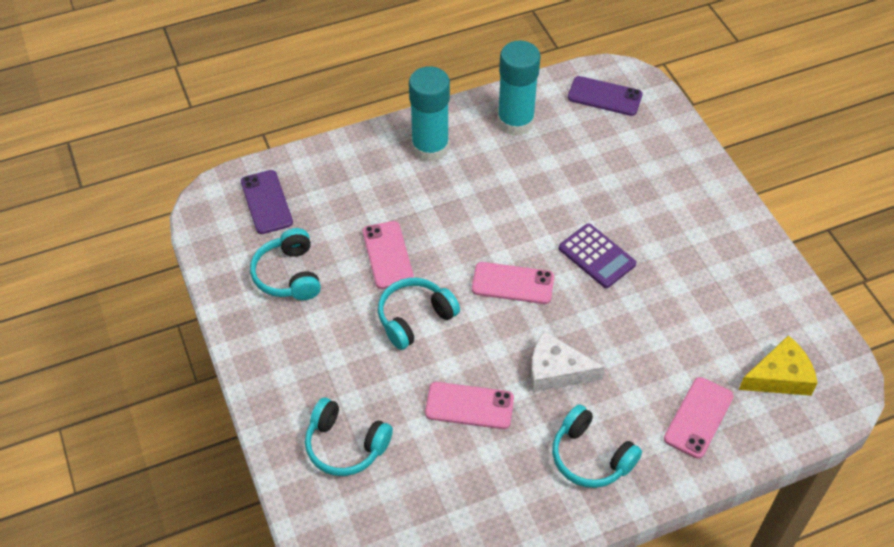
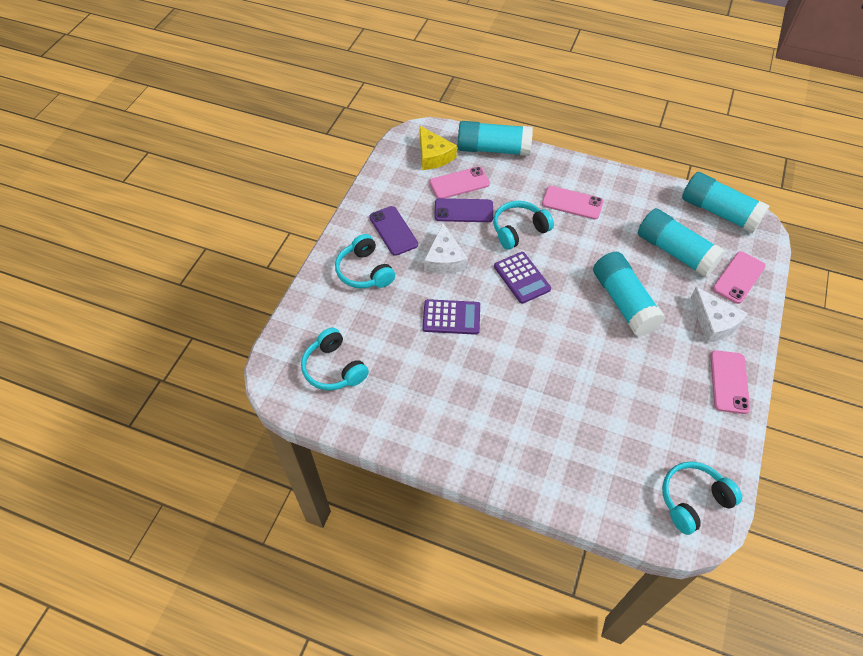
purple calculator: [559,223,636,288] = 1 -> [422,299,480,335] [494,252,551,304] = 2
turquoise glue stick: [409,66,450,162] [497,41,541,135] = 2 -> [458,121,533,156] [593,252,665,336] [638,208,726,277] [682,172,770,233] = 4
white cheese: [531,331,604,392] = 1 -> [424,223,468,274] [690,287,748,343] = 2

